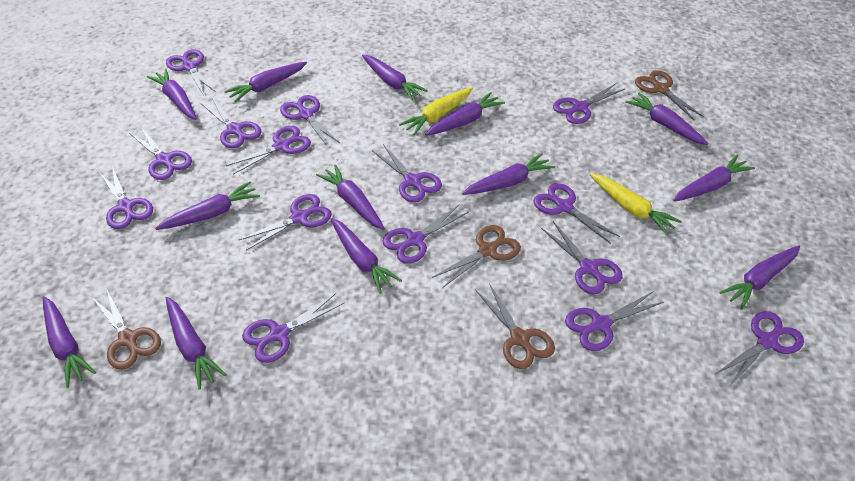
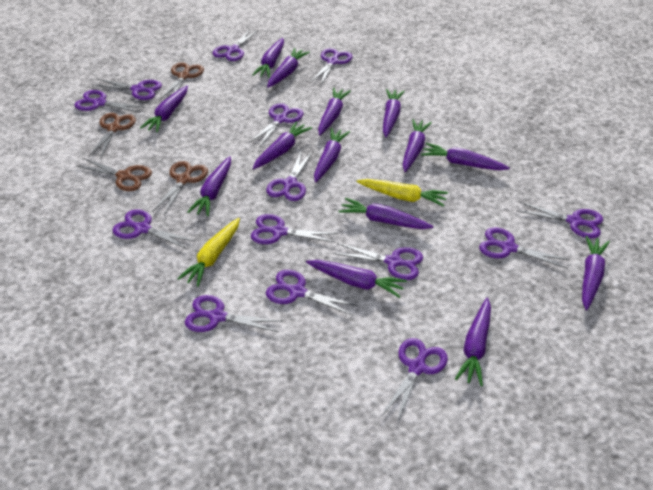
purple carrot: [43,296,96,388] [147,69,197,120] [155,181,260,230] [166,297,227,390] [224,62,307,103] [316,164,385,230] [331,218,402,294] [362,55,428,100] [425,92,505,136] [462,153,555,195] [625,93,708,145] [673,155,755,201] [720,245,800,310] = 13 -> [140,86,188,132] [188,156,231,216] [252,38,284,78] [253,121,312,169] [267,48,310,88] [306,260,407,298] [314,128,350,183] [318,88,351,135] [339,198,433,229] [383,89,405,137] [403,119,432,172] [421,143,510,170] [455,298,491,386] [582,236,610,310] = 14
purple scissors: [99,167,153,229] [129,127,192,180] [166,49,216,94] [202,98,262,148] [226,126,311,174] [239,194,332,250] [242,293,345,363] [280,95,340,147] [372,144,442,203] [382,205,469,264] [533,183,620,244] [541,221,623,294] [553,83,625,124] [565,292,664,351] [716,311,804,387] = 15 -> [74,90,146,113] [92,79,162,100] [112,209,195,249] [185,295,282,332] [212,29,259,61] [249,103,304,147] [251,214,338,244] [266,151,313,201] [266,270,359,316] [311,48,352,84] [333,243,423,280] [381,338,448,423] [479,227,570,269] [516,202,603,238] = 14

